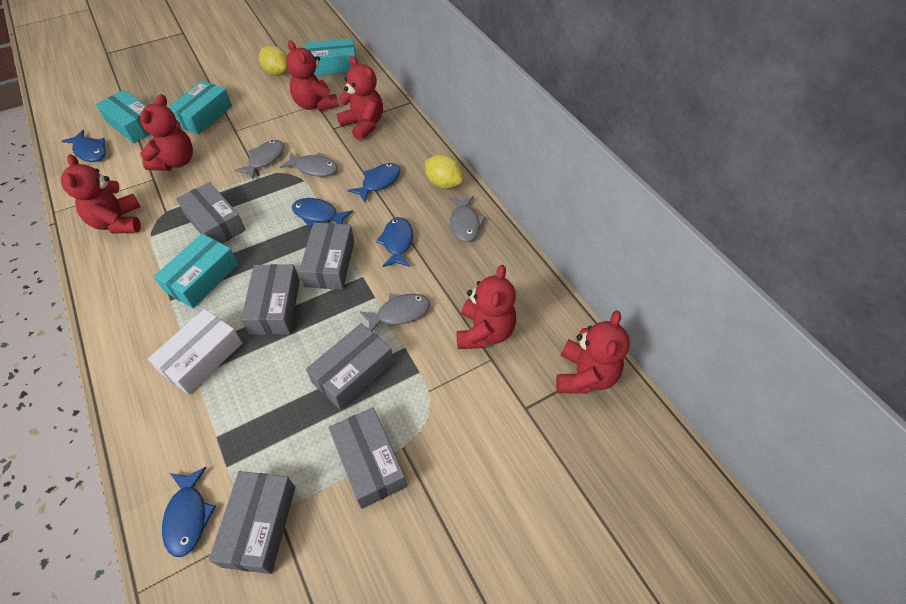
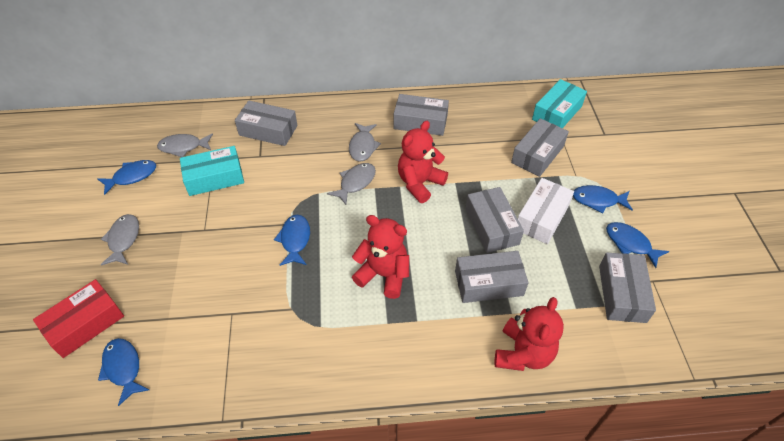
red box: none = 0 -> [33,279,124,358] = 1
red teddy bear: [61,154,141,234] [138,94,193,171] [286,40,339,111] [337,56,383,141] [456,265,516,349] [556,311,630,394] = 6 -> [352,215,409,299] [398,121,448,203] [495,297,564,371] = 3
turquoise box: [96,90,150,143] [154,234,238,308] [168,81,232,135] [306,38,356,76] = 4 -> [180,146,244,196] [532,79,587,128] = 2
yellow lemon: [259,45,288,76] [425,154,463,189] = 2 -> none = 0

